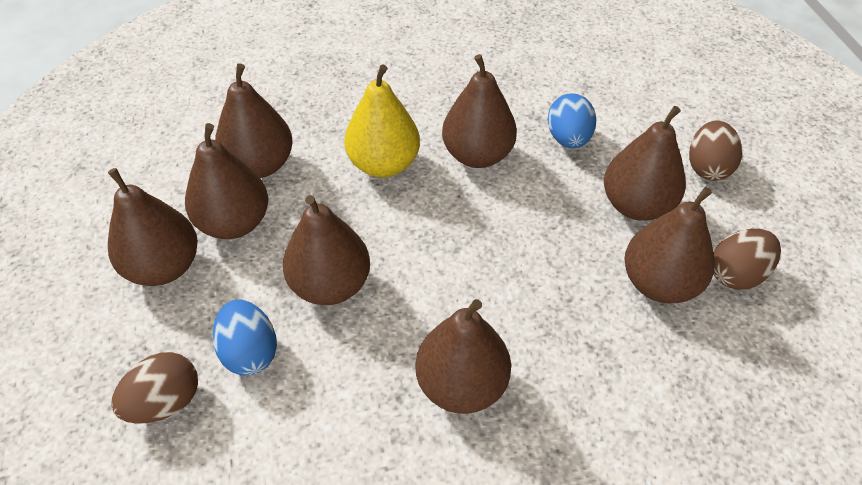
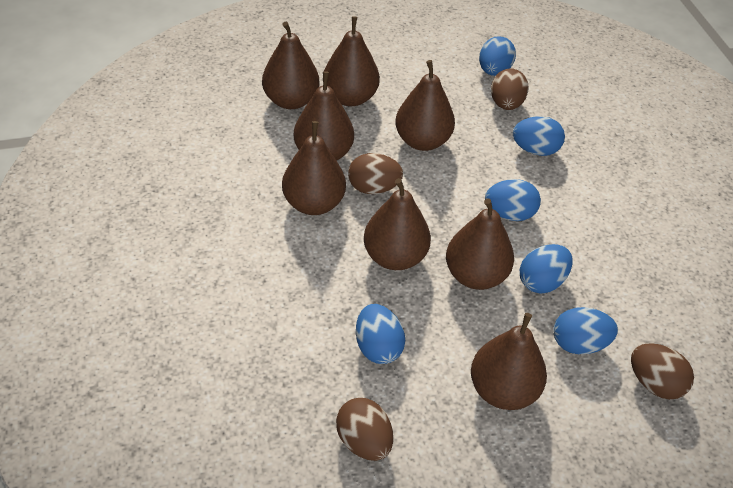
blue egg: [213,299,277,376] [547,93,596,148] = 2 -> [356,304,405,364] [479,36,516,76] [485,179,541,221] [513,116,565,156] [520,244,573,294] [554,307,618,354] = 6
brown egg: [111,352,198,424] [689,120,742,181] [713,229,781,290] = 3 -> [336,398,393,461] [348,153,403,194] [491,68,529,110] [631,343,694,400] = 4
yellow pear: [344,65,420,178] = 1 -> none = 0

